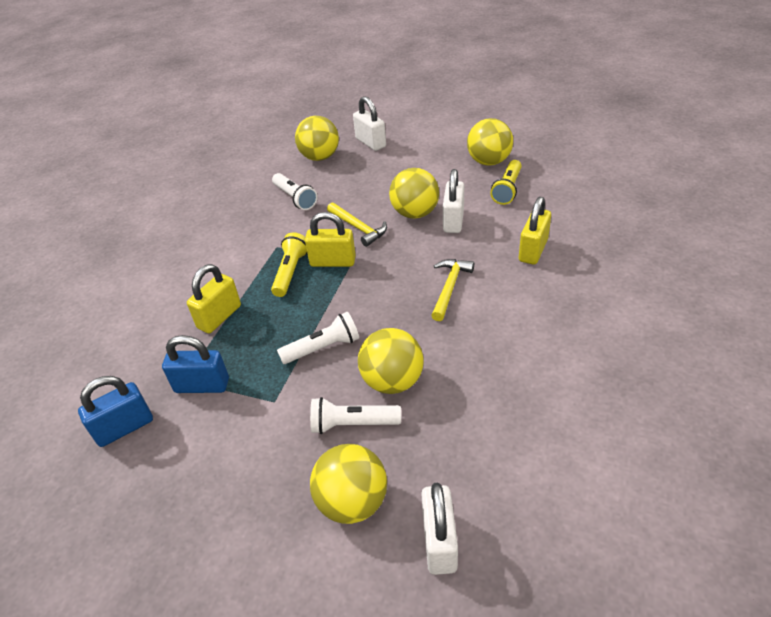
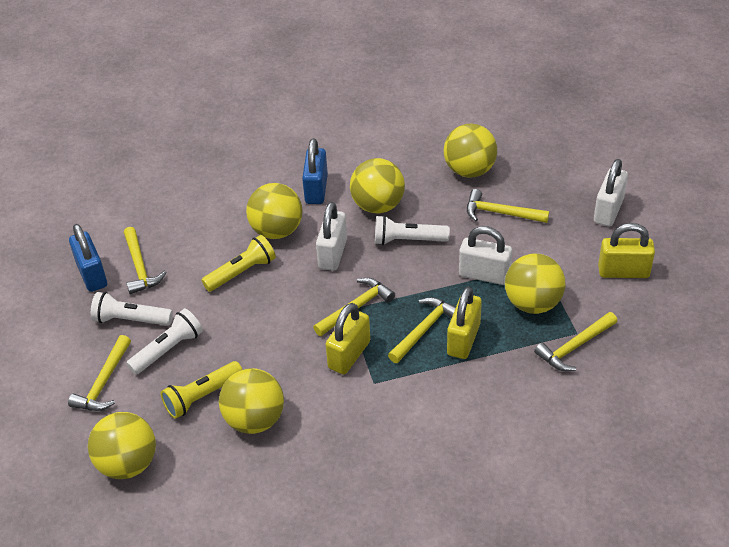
yellow ball: [295,116,339,161] [310,444,387,524] [358,328,424,394] [389,168,439,219] [467,118,513,166] = 5 -> [88,412,156,479] [219,368,284,434] [246,183,303,239] [350,158,405,213] [444,123,497,178] [505,254,566,314] = 6
yellow hammer: [327,203,387,247] [431,259,474,321] = 2 -> [68,335,131,411] [124,227,166,294] [313,278,395,336] [388,297,456,363] [467,189,549,223] [534,312,618,371] = 6

